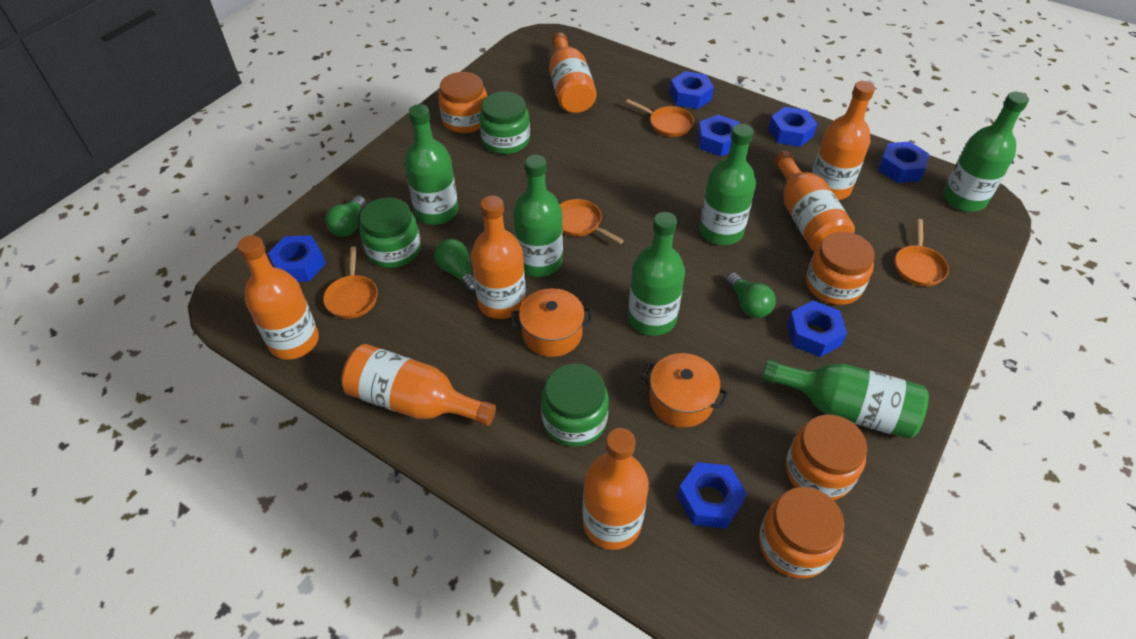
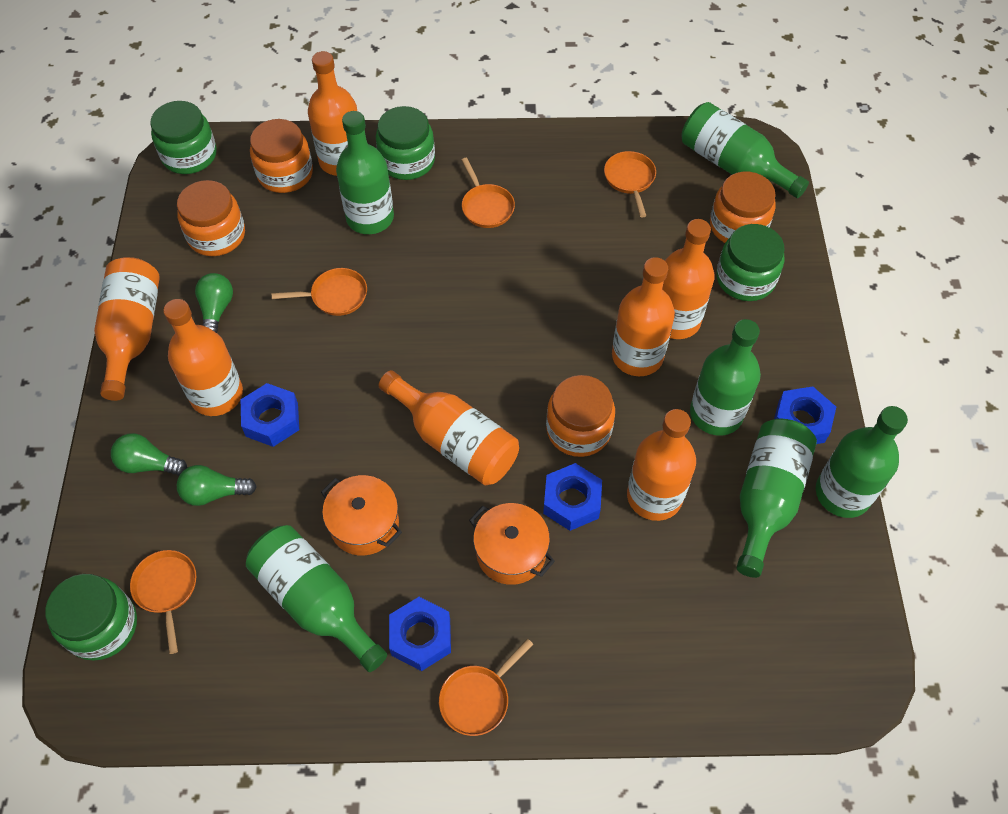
blue nut: [268,235,326,282] [670,71,714,109] [677,462,747,529] [698,115,740,156] [768,107,817,147] [787,301,847,357] [878,141,929,183] = 7 -> [241,383,299,447] [389,597,451,671] [543,463,602,531] [774,386,836,444] = 4
green jar: [359,197,421,268] [479,91,530,154] [541,364,609,447] = 3 -> [45,574,137,660] [150,101,217,174] [376,106,435,180] [716,224,785,301] = 4
orange pan: [323,246,378,319] [560,199,624,244] [626,99,694,137] [895,219,949,286] = 4 -> [130,550,196,654] [272,268,367,316] [439,639,533,736] [462,158,515,228] [604,151,656,217] = 5

